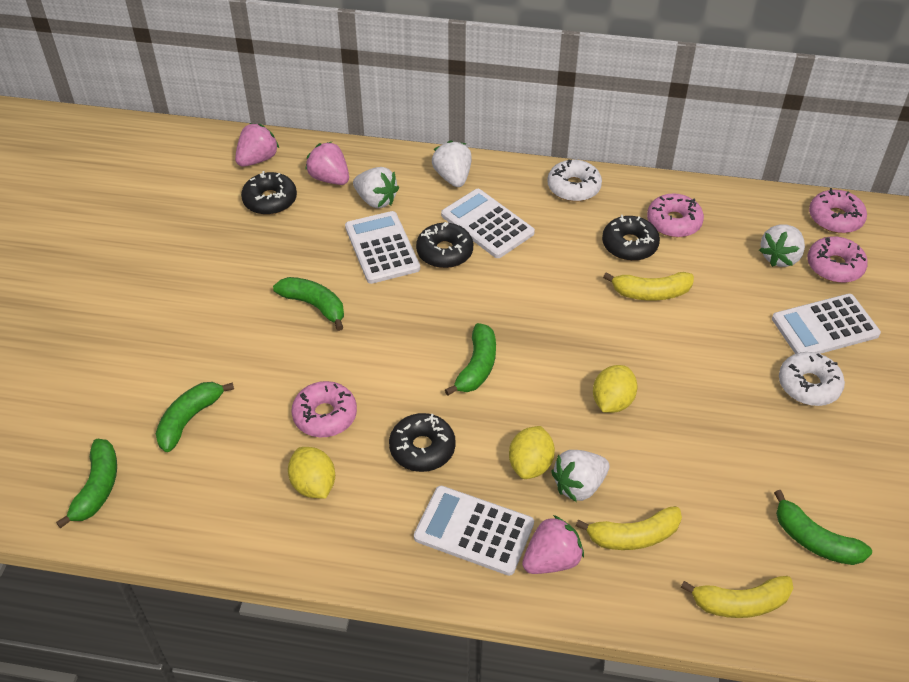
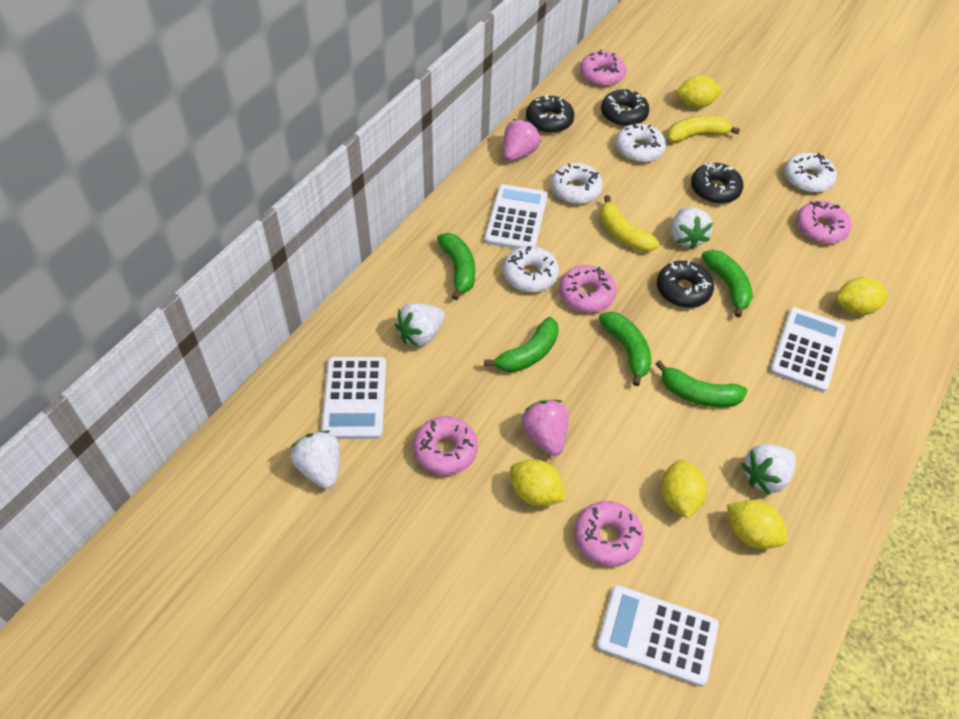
pink donut: [292,381,357,437] [647,193,704,237] [807,236,868,283] [809,188,867,233] = 4 -> [413,416,478,475] [559,265,616,313] [575,501,644,567] [580,49,626,86] [796,201,851,244] = 5
pink strawberry: [235,123,279,167] [305,142,349,185] [522,515,584,574] = 3 -> [503,119,541,161] [521,400,569,456] = 2
white donut: [547,159,602,202] [779,352,845,406] = 2 -> [503,246,559,292] [551,163,603,204] [616,122,666,162] [784,152,837,193] = 4
yellow banana: [576,506,682,550] [603,272,694,301] [680,576,794,618] = 3 -> [600,195,659,252] [667,116,740,143] = 2
yellow lemon: [288,447,335,499] [509,426,555,479] [593,365,637,413] = 3 -> [510,459,566,507] [661,460,707,519] [677,75,722,108] [727,500,788,549] [836,277,889,316] = 5

